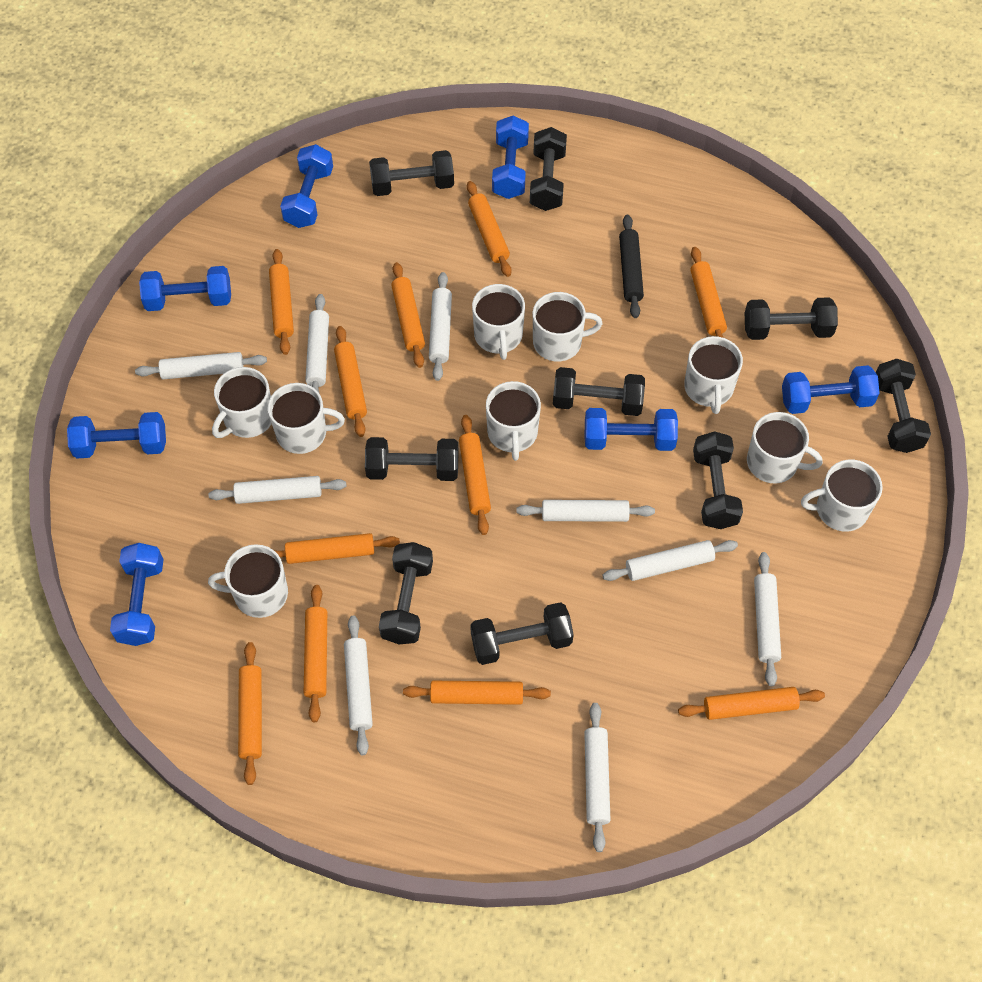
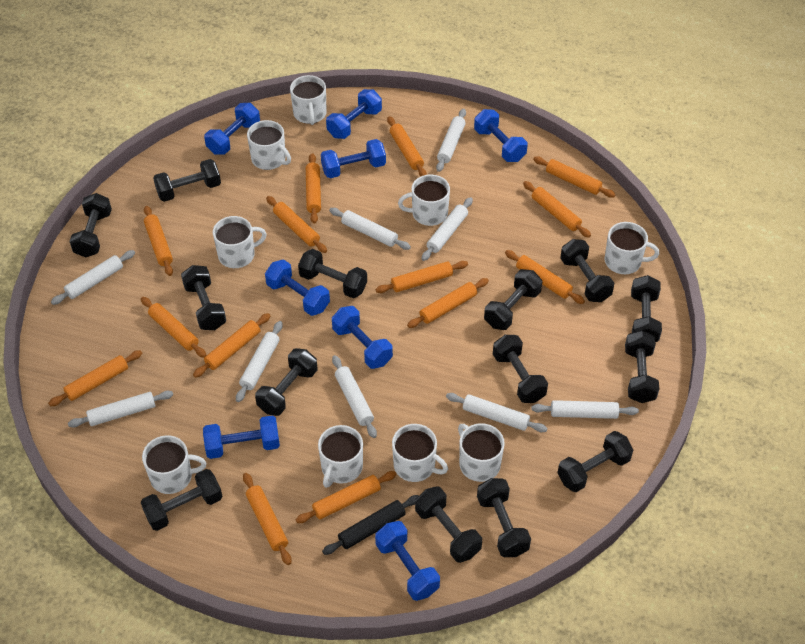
black dumbbell: [365,437,458,481] [369,150,454,196] [379,542,433,644] [470,602,574,665] [530,127,567,211] [553,367,645,416] [693,431,743,529] [745,297,838,340] [876,359,931,453] = 9 -> [69,193,112,258] [141,469,223,531] [153,159,221,202] [181,265,226,330] [255,348,317,416] [298,249,367,298] [415,486,482,563] [477,478,531,557] [484,269,542,330] [493,335,548,403] [557,431,633,492] [560,239,614,302] [625,330,659,403] [631,275,662,342] = 14
blue dumbbell: [67,412,166,458] [110,543,164,646] [139,266,231,311] [280,144,333,228] [492,116,529,199] [584,408,678,451] [782,365,880,414] = 7 -> [203,416,280,459] [204,103,260,155] [265,259,330,316] [321,139,386,178] [326,89,382,139] [332,306,393,369] [375,521,440,601] [474,109,528,162] = 8
orange rolling pin: [238,642,262,785] [269,249,294,355] [274,533,400,564] [304,585,327,722] [334,326,367,437] [391,262,425,368] [403,681,551,705] [459,415,491,535] [467,181,512,277] [678,687,825,720] [690,247,727,338] = 11 -> [48,350,142,406] [141,297,207,358] [144,206,173,276] [193,313,270,378] [243,473,292,565] [266,196,327,253] [296,471,396,523] [306,153,321,224] [375,261,468,293] [387,116,427,176] [407,278,489,328] [505,250,585,304] [523,181,591,238] [533,157,616,198] = 14

